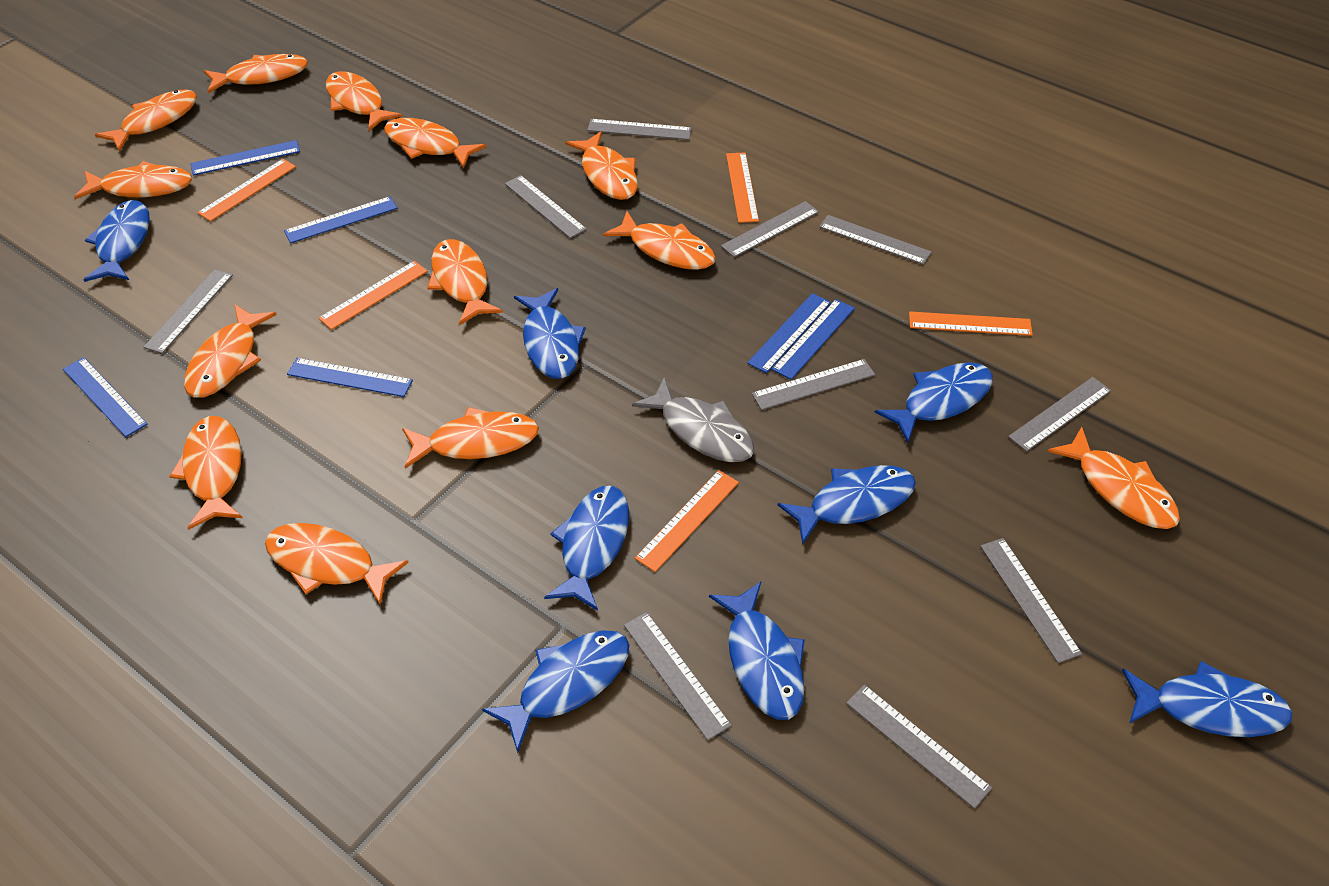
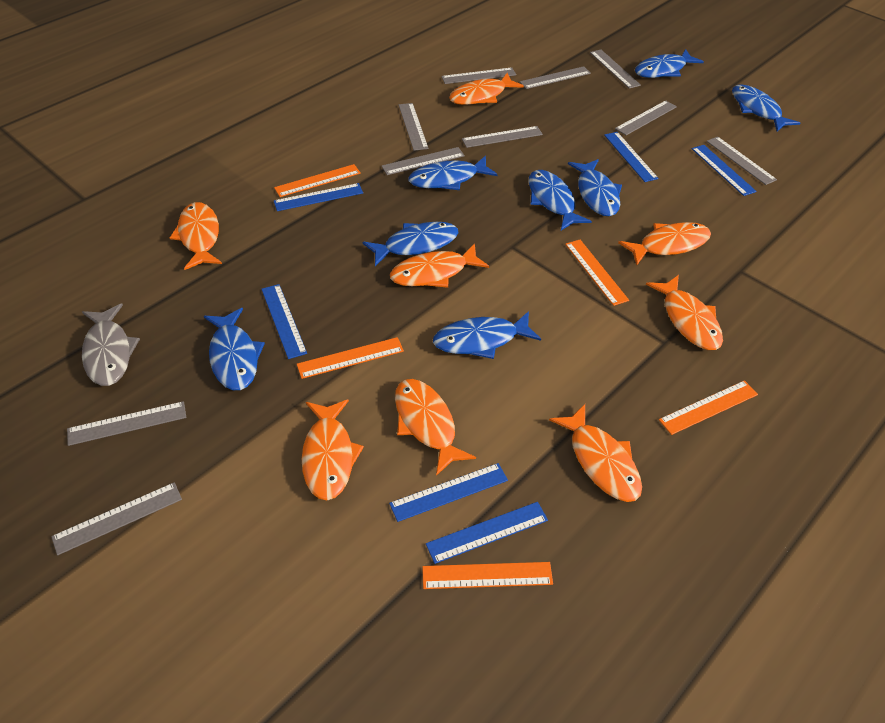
orange fish: [74,161,192,199] [95,89,197,152] [169,416,243,530] [184,304,277,398] [204,54,308,93] [265,523,409,605] [326,71,403,131] [384,118,486,169] [402,407,539,469] [427,239,503,325] [565,131,638,200] [603,211,716,270] [1047,426,1180,529] = 13 -> [170,202,222,270] [302,399,364,500] [390,243,489,288] [395,379,476,476] [449,73,524,105] [549,404,642,502] [618,222,711,266] [646,275,723,350] = 8

